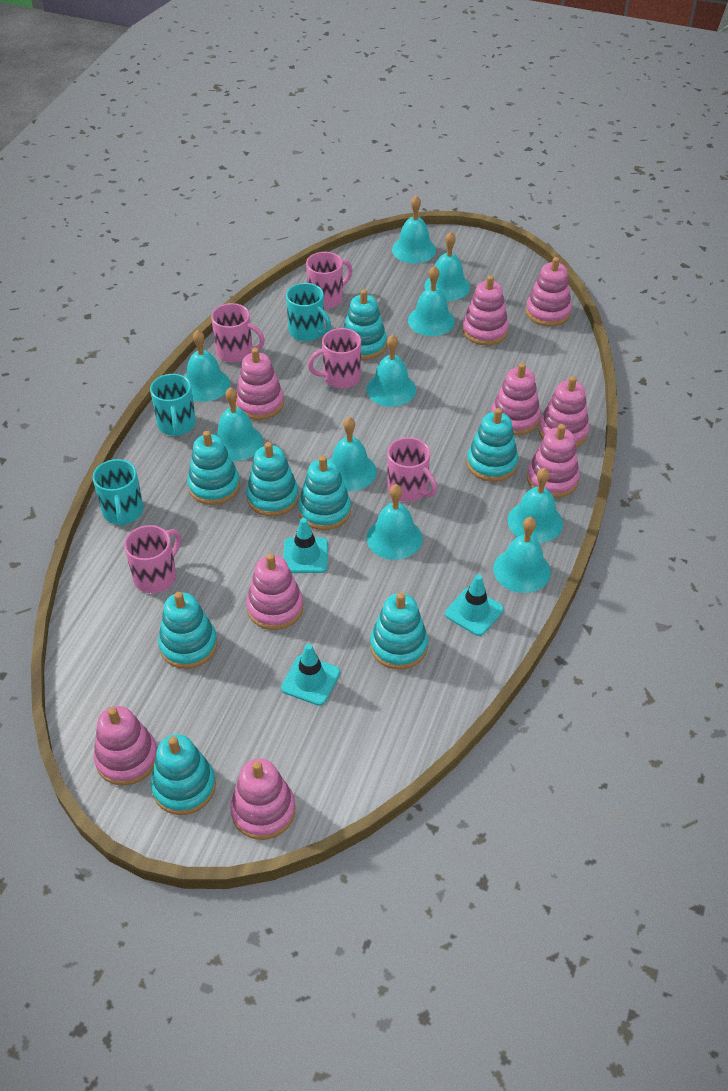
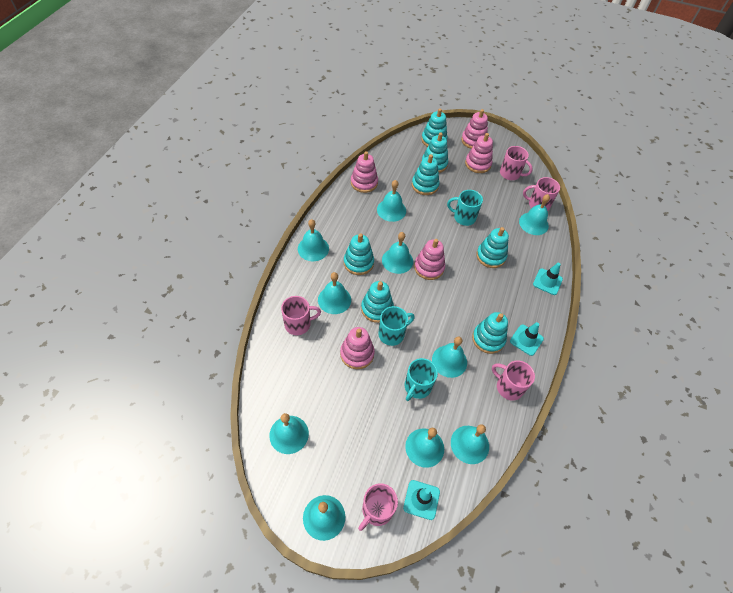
pink stacking toy: [94,706,157,786] [230,759,295,840] [236,348,284,420] [246,554,303,630] [462,275,509,345] [491,363,541,435] [526,257,572,326] [527,424,580,498] [539,376,590,447] = 9 -> [340,327,375,369] [351,151,378,193] [414,239,445,280] [461,109,488,149] [465,133,493,173] = 5
turquoise stacking toy: [151,734,216,815] [158,592,217,669] [187,431,240,505] [246,442,299,516] [298,456,351,530] [343,289,387,360] [370,592,428,670] [467,408,518,482] = 8 -> [344,233,374,275] [361,281,394,323] [412,154,440,195] [421,108,447,147] [422,133,448,173] [472,312,508,354] [476,227,509,268] = 7

